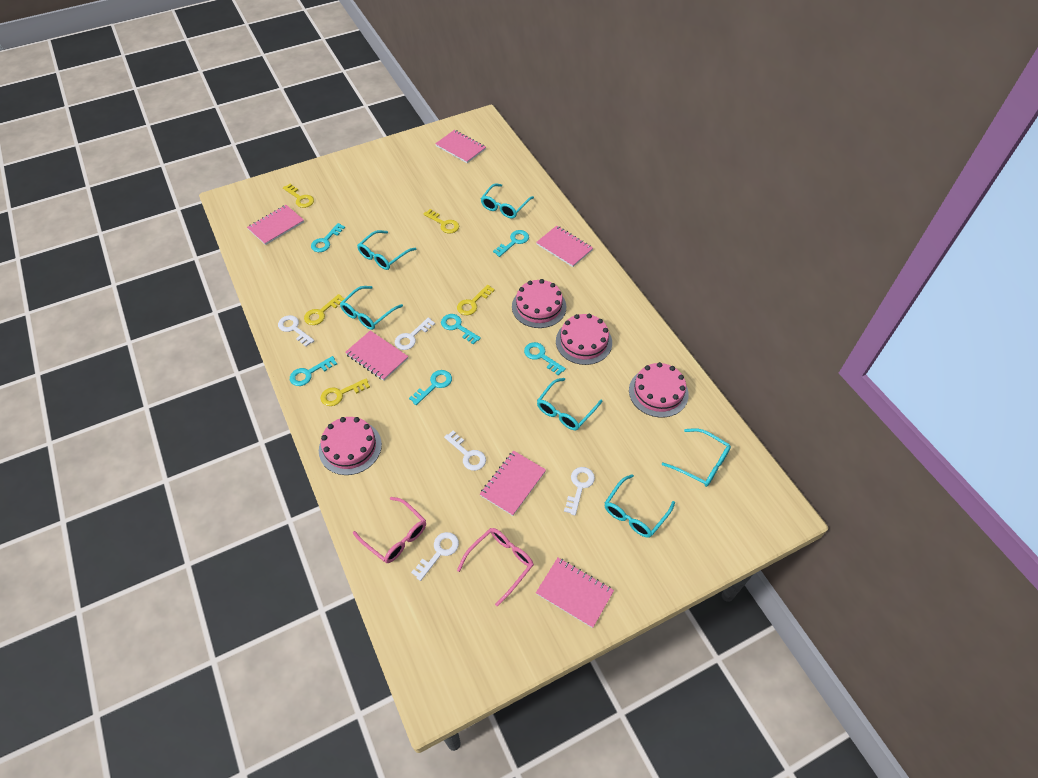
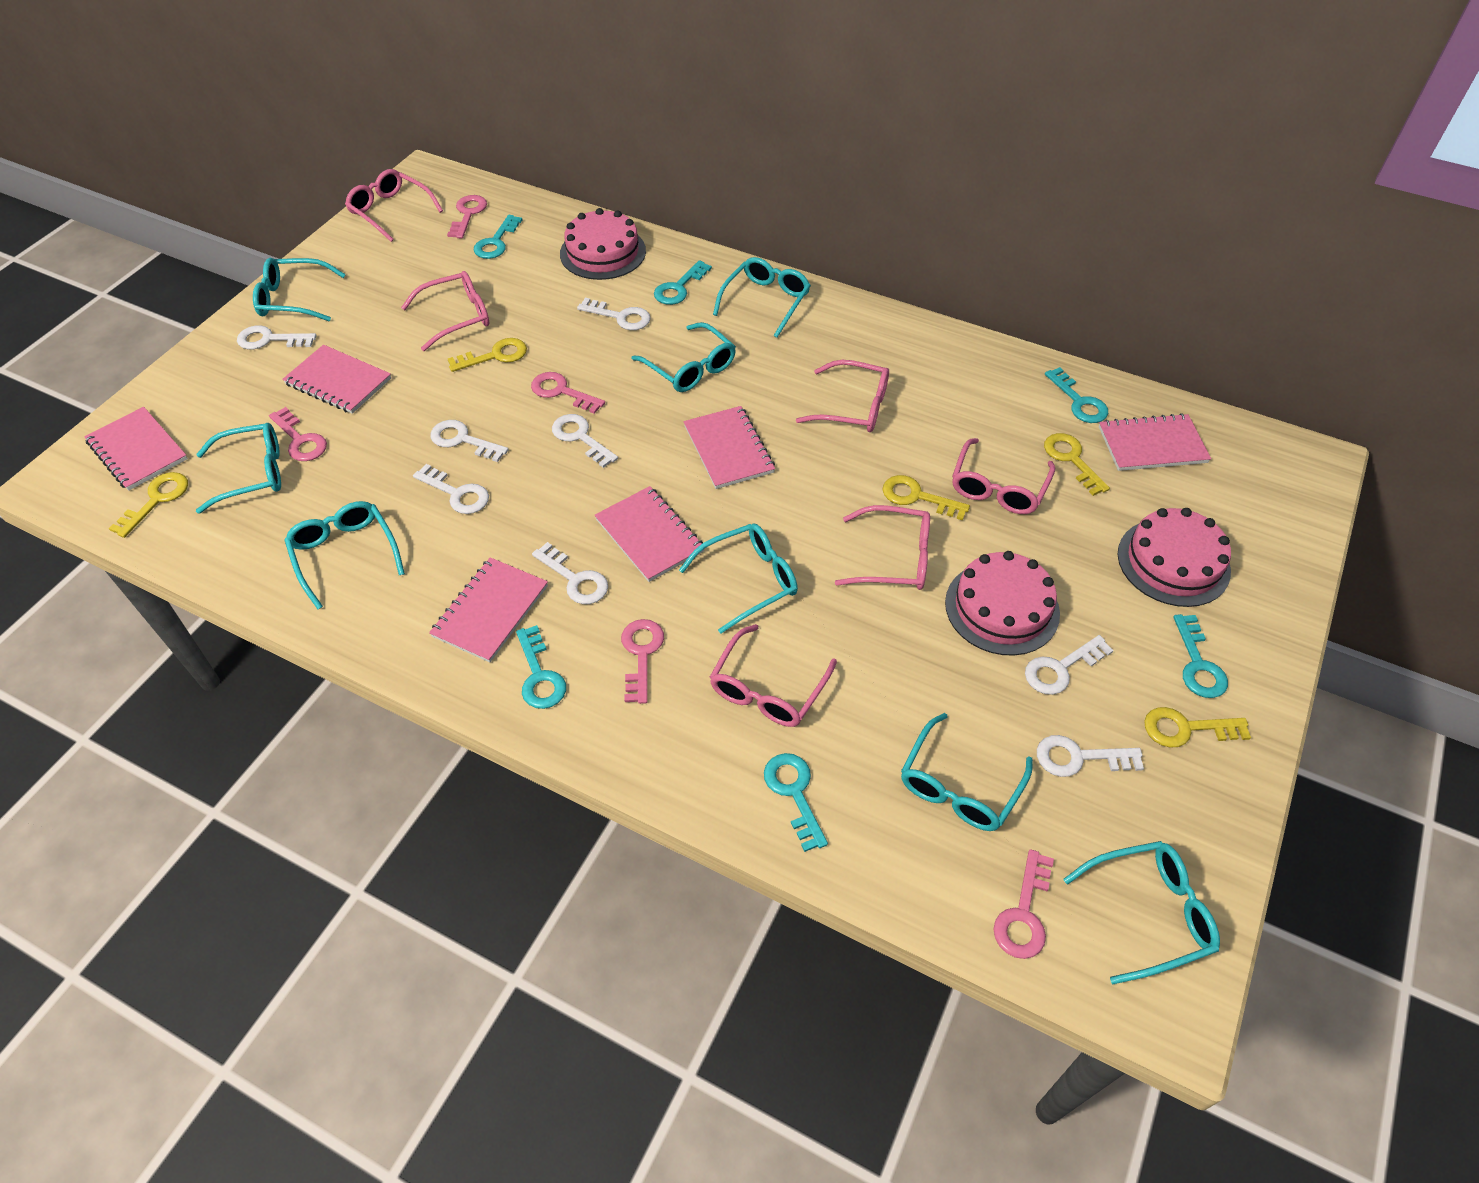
pink cake: [319,417,382,475] [512,279,566,328] [556,314,612,365] [629,362,689,418] = 4 -> [560,208,646,280] [945,551,1060,656] [1118,508,1231,607] = 3
pink glasses: [353,497,426,563] [457,528,533,607] = 2 -> [345,169,443,242] [401,271,489,351] [710,624,837,727] [796,360,889,432] [835,505,930,590] [952,438,1055,514] = 6
pink key: none = 0 -> [269,407,327,461] [447,195,487,238] [531,372,605,414] [621,619,664,704] [994,849,1054,959] = 5
turquoise glasses: [340,286,403,330] [357,230,416,270] [481,184,534,219] [537,378,602,430] [605,474,675,538] [662,428,731,487] = 6 -> [196,423,281,514] [253,258,346,321] [284,501,405,609] [632,322,736,392] [679,524,798,634] [713,257,811,338] [901,713,1033,831] [1063,841,1220,984] = 8
white key: [278,315,314,347] [395,318,435,350] [411,532,459,581] [444,430,486,471] [564,467,595,516] = 5 -> [237,325,316,349] [413,464,489,514] [430,420,509,462] [532,542,608,604] [552,414,618,468] [577,298,651,330] [1025,635,1114,695] [1037,735,1144,777] = 8

